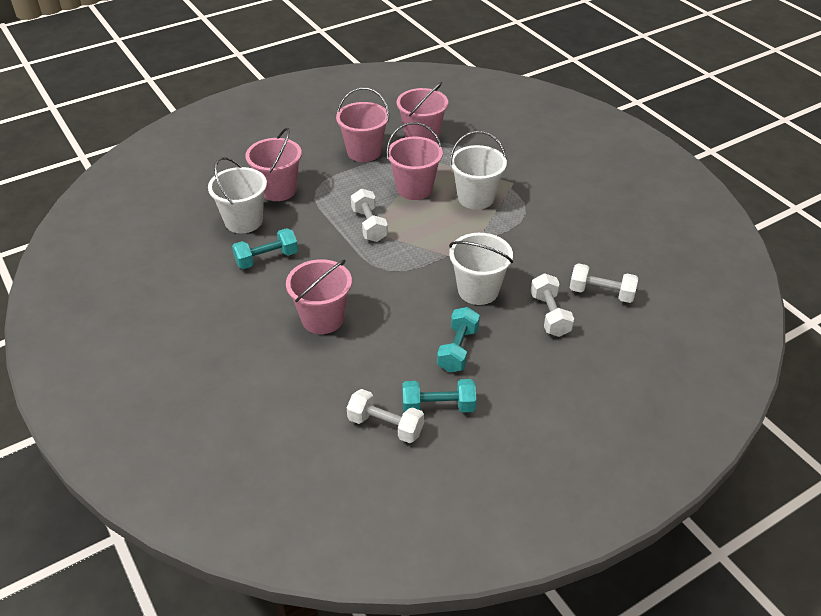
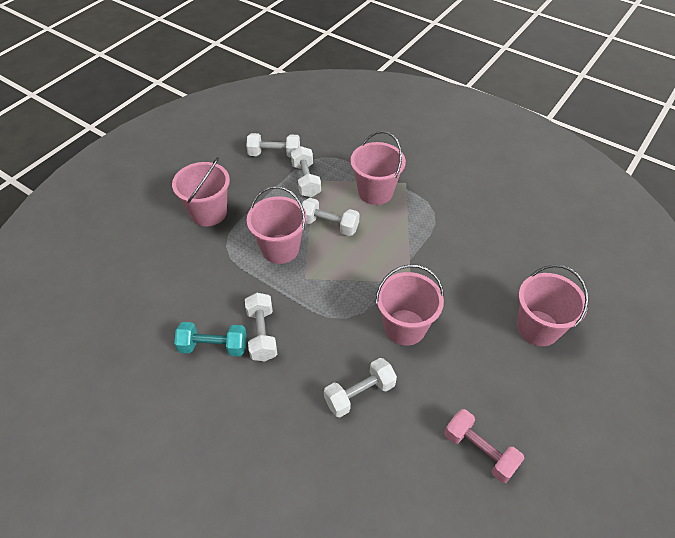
pink dumbbell: none = 0 -> [444,409,525,483] = 1
turquoise dumbbell: [232,228,298,269] [402,379,476,412] [437,307,480,372] = 3 -> [174,322,247,356] = 1
white bucket: [208,157,267,233] [449,233,513,305] [450,131,507,210] = 3 -> none = 0
white dumbbell: [347,389,424,443] [351,189,388,242] [531,273,574,337] [570,263,638,303] = 4 -> [245,293,277,361] [246,133,300,157] [291,146,321,197] [302,198,360,236] [324,358,397,417] = 5

